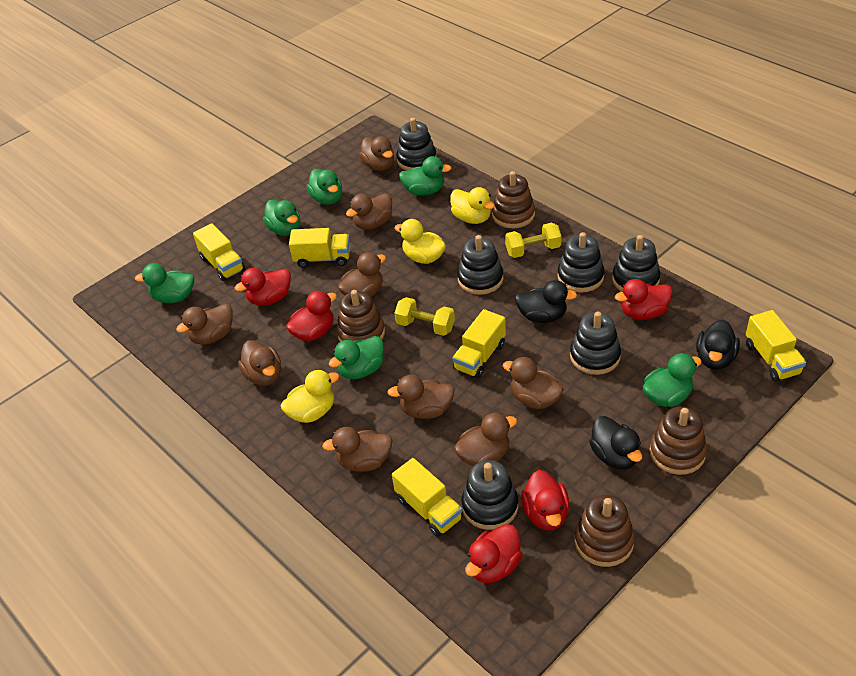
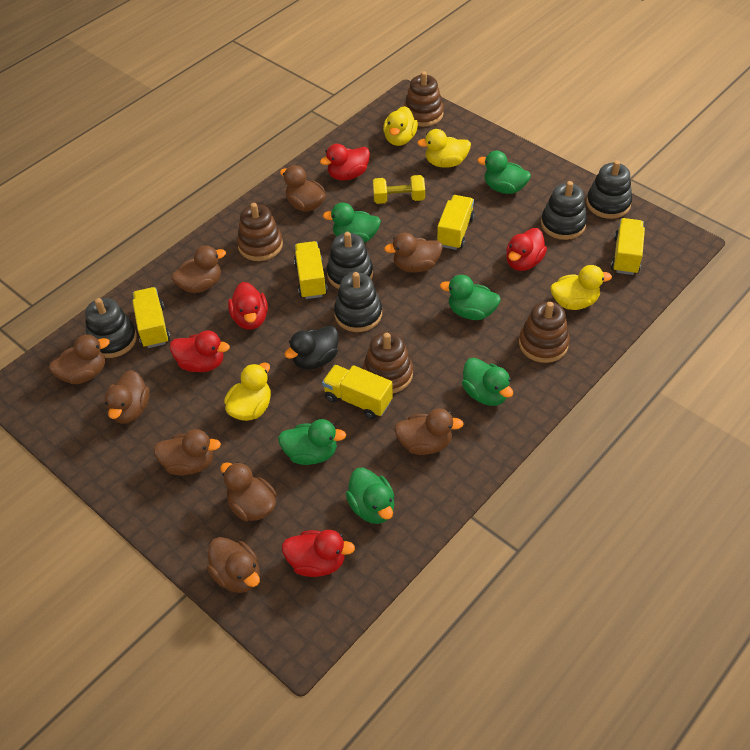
black duck: [515,280,577,323] [589,416,642,470] [696,320,740,370] = 3 -> [284,326,339,369] = 1
black stacking toy: [396,118,436,171] [457,235,503,295] [461,460,518,530] [557,232,605,293] [570,312,621,375] [612,235,660,292] = 6 -> [85,298,137,358] [327,232,373,289] [334,272,382,332] [541,181,587,240] [586,160,632,219] = 5
yellow duck: [281,370,339,423] [394,219,446,264] [450,187,495,224] = 3 -> [224,363,271,421] [383,106,418,146] [417,129,471,168] [550,265,612,310] = 4
yellow dumbbell: [395,297,455,336] [505,223,562,258] = 2 -> [373,175,425,204] = 1

